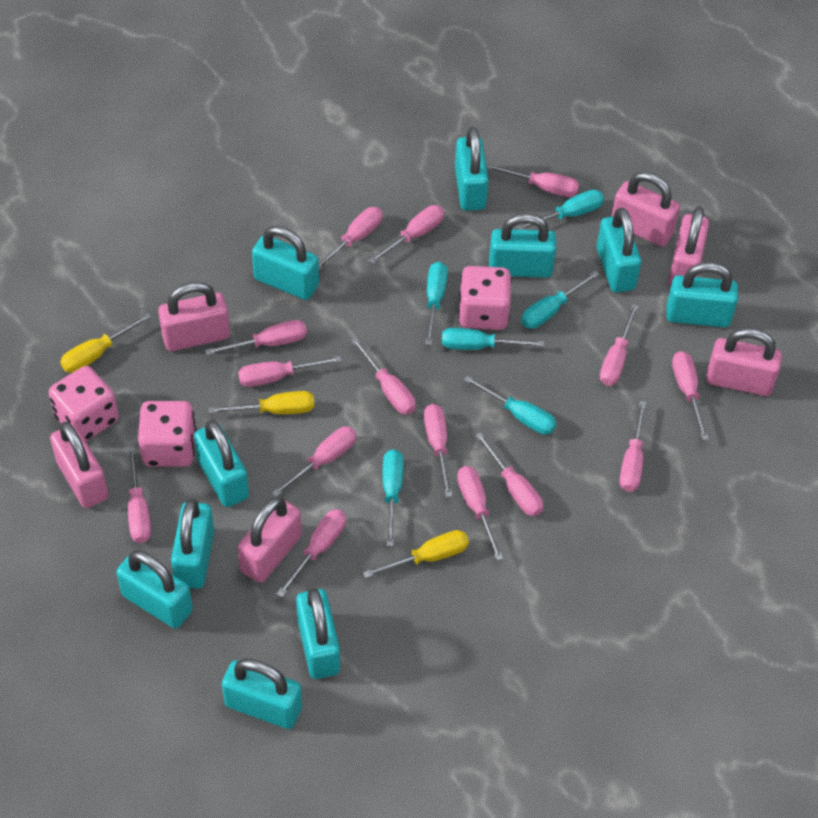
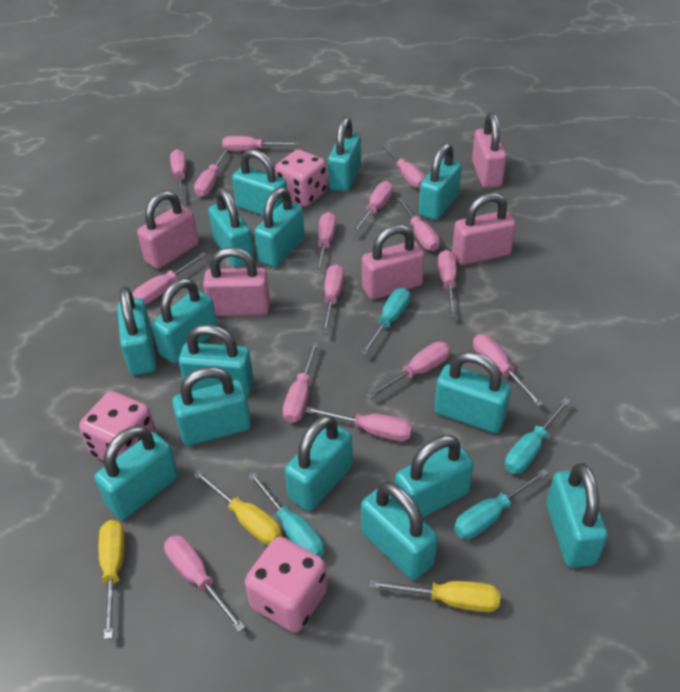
pink padlock: [50,421,109,508] [158,282,230,351] [237,497,302,583] [611,172,680,247] [668,206,709,287] [706,328,782,396] = 6 -> [137,191,199,269] [203,247,270,316] [362,224,425,300] [452,193,516,265] [472,113,507,188] = 5
turquoise padlock: [116,550,193,629] [171,499,214,589] [194,420,249,507] [222,659,302,729] [252,226,319,300] [296,588,340,679] [455,127,489,211] [489,213,556,278] [597,208,641,293] [666,262,738,327] = 10 -> [94,426,178,520] [117,287,156,375] [151,278,218,363] [172,366,251,446] [179,324,254,396] [208,187,254,267] [232,149,287,216] [254,187,305,267] [285,415,353,511] [328,117,361,192] [361,482,438,580] [395,435,474,518] [419,143,462,220] [434,351,511,433] [546,463,608,567] = 15
turquoise screwdriver: [383,449,404,547] [425,262,448,345] [442,328,544,350] [464,376,557,435] [517,190,604,230] [521,271,600,329] = 6 -> [248,472,324,557] [360,288,410,355] [454,469,549,539] [505,398,571,474] = 4

